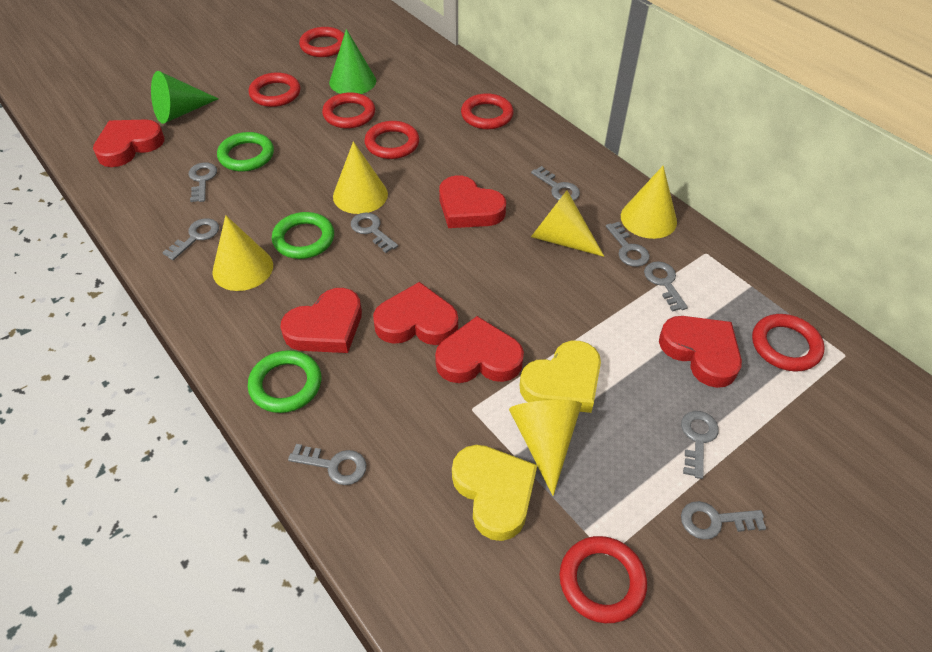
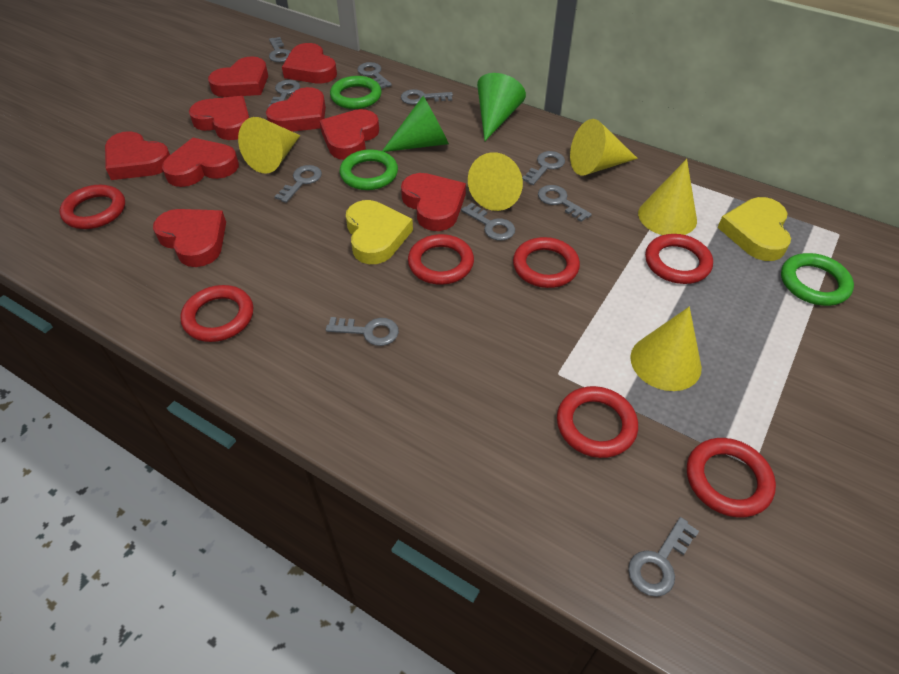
grey key: [162,218,219,260] [189,162,217,202] [288,444,367,485] [351,213,398,253] [531,166,580,201] [606,222,650,267] [644,262,688,312] [681,411,719,479] [681,501,766,539] = 9 -> [268,80,300,107] [269,37,291,62] [274,165,322,203] [326,317,399,346] [357,62,392,89] [401,89,453,105] [461,203,515,241] [522,151,565,185] [538,185,592,222] [628,517,699,597] = 10
red heart: [93,119,165,167] [280,288,362,353] [373,282,458,345] [435,316,524,383] [439,175,506,228] [659,316,742,388] = 6 -> [105,131,170,180] [153,209,226,267] [162,138,239,187] [189,96,249,140] [208,56,268,97] [266,87,326,132] [282,43,337,84] [320,109,379,160] [401,173,466,231] = 9

